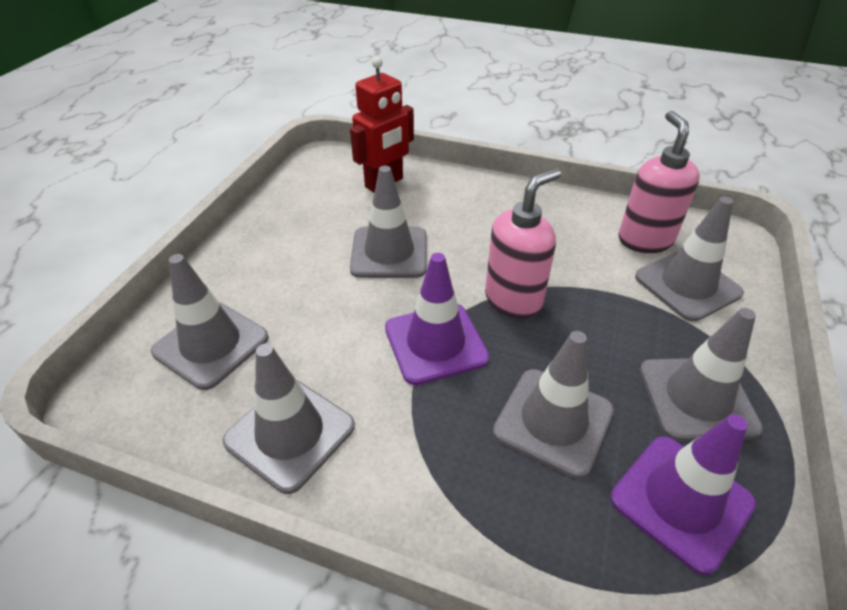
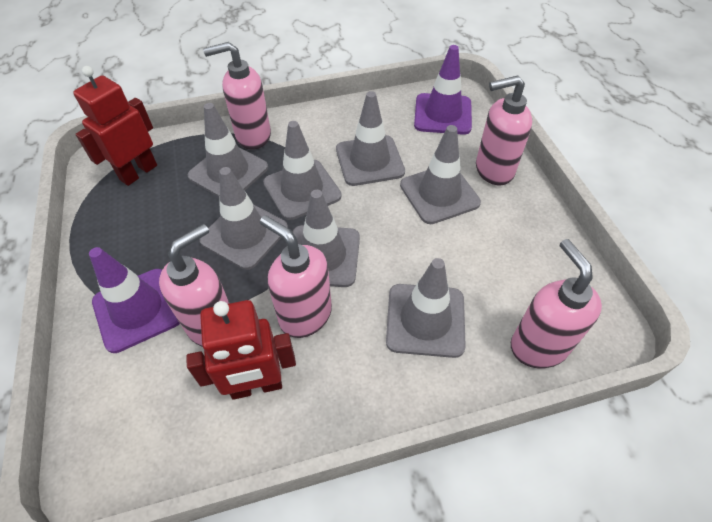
grey traffic cone: [151,254,269,390] [223,344,355,494] [350,166,426,278] [493,331,614,479] [635,197,744,322] [640,308,763,441] = 6 -> [188,103,268,197] [199,167,288,270] [263,121,342,220] [293,190,360,287] [336,91,405,186] [386,258,466,358] [400,125,481,224] = 7
pink soap dispenser: [485,168,561,319] [618,111,700,253] = 2 -> [159,224,230,347] [203,42,271,150] [260,215,332,338] [476,75,532,185] [511,239,602,369] = 5
red robot: [350,57,414,193] = 1 -> [73,66,157,186] [186,300,296,400] = 2

